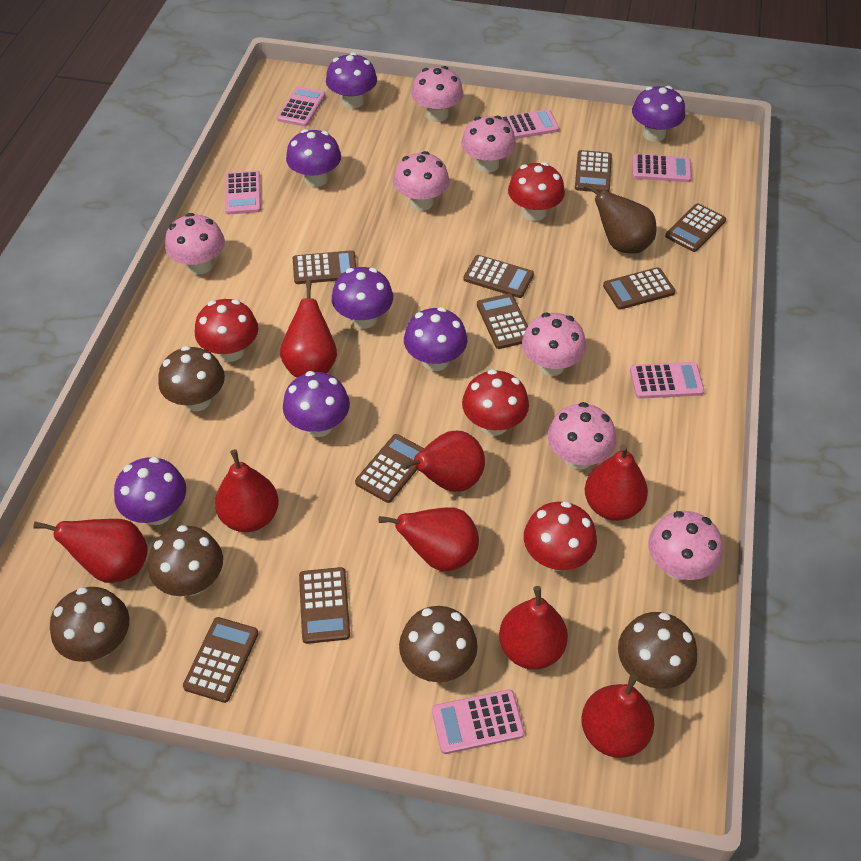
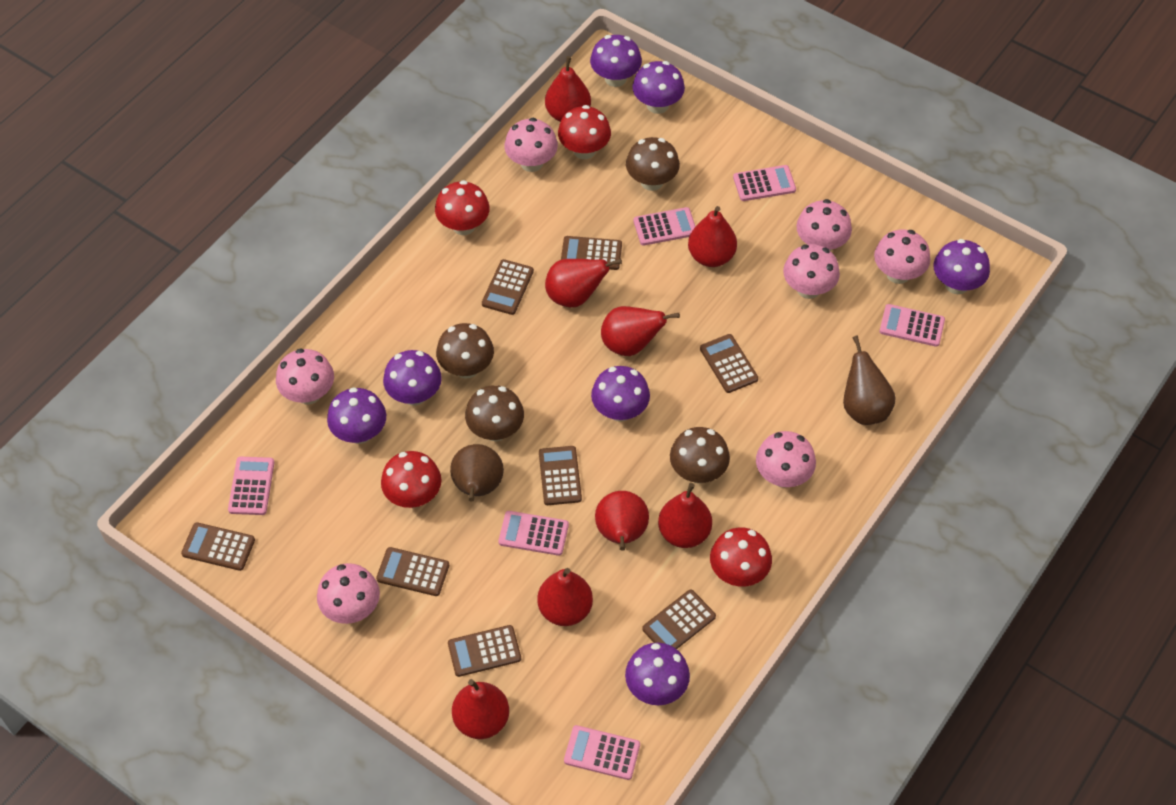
brown calculator: [183,617,259,703] [293,250,356,284] [299,567,350,644] [355,434,424,503] [464,255,534,298] [477,293,528,349] [575,150,612,192] [603,267,675,310] [665,203,726,252] = 9 -> [181,522,255,571] [376,547,449,596] [448,625,521,677] [482,259,534,315] [539,446,582,505] [561,236,622,270] [642,590,716,649] [700,334,758,393] = 8
brown mushroom: [50,587,129,662] [148,525,223,596] [158,346,225,411] [399,606,478,682] [618,612,697,689] = 5 -> [436,323,494,379] [465,385,524,441] [626,137,680,191] [670,427,730,483] = 4
brown pear: [584,183,656,254] = 1 -> [450,444,504,502] [843,336,896,425] = 2

